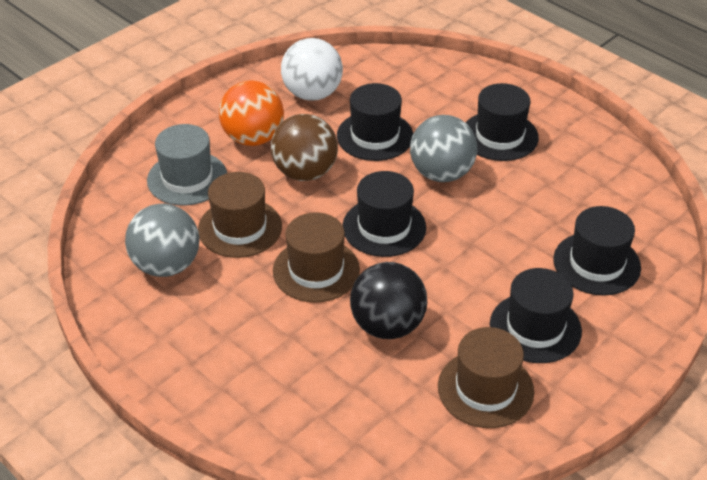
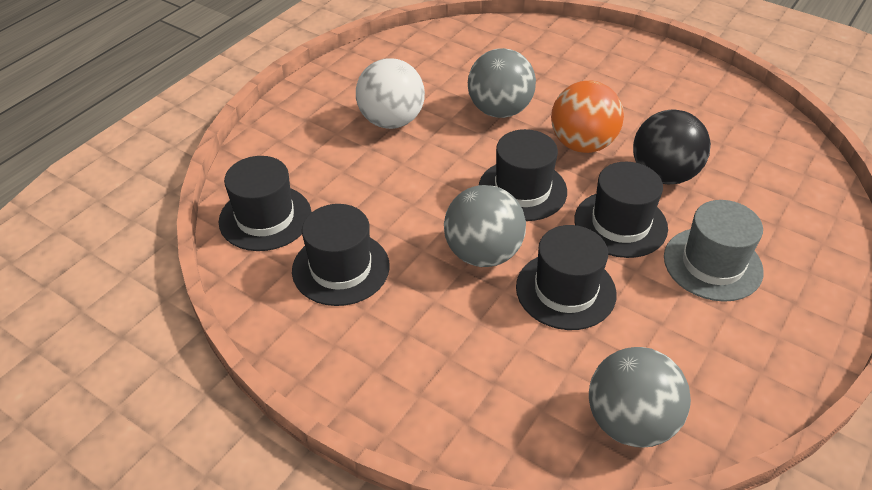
brown ball: [271,114,338,181] = 1 -> none = 0
brown hat: [198,172,282,258] [273,212,360,303] [438,327,534,428] = 3 -> none = 0
grey ball: [125,204,199,277] [410,115,477,182] = 2 -> [444,185,526,267] [468,48,536,118] [589,347,691,448] = 3

